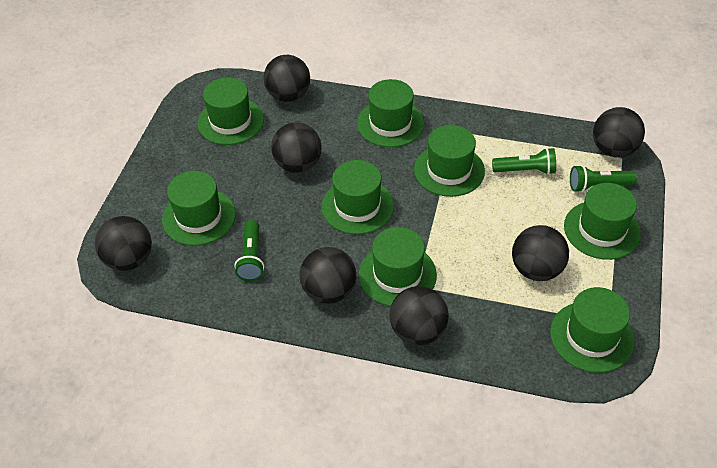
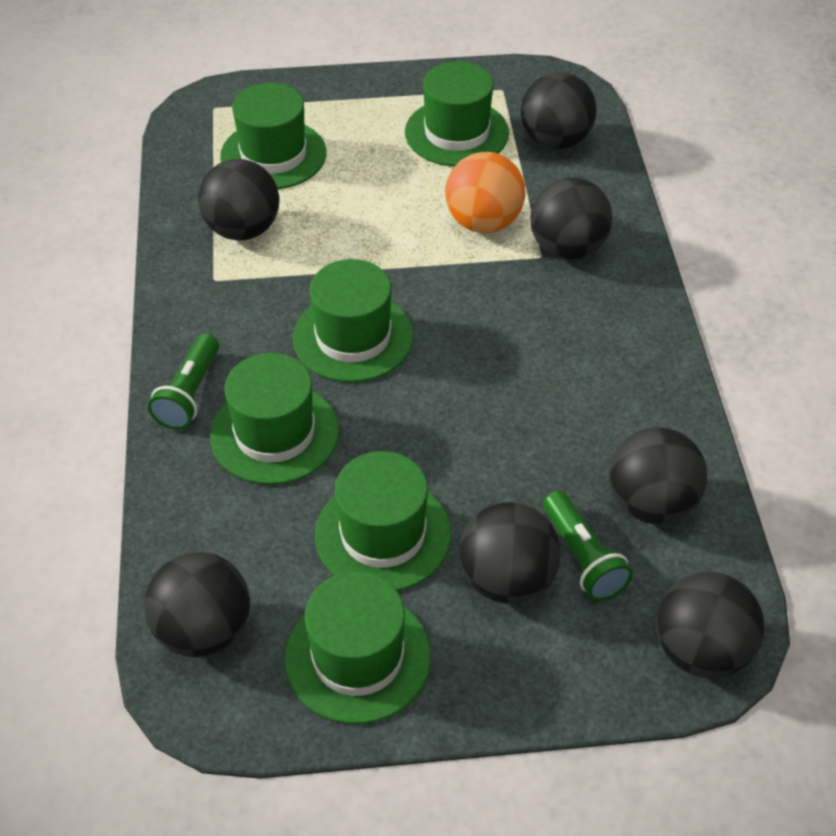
green flashlight: [234,220,264,281] [492,148,556,175] [570,165,637,192] = 3 -> [148,334,219,430] [543,491,633,601] = 2
green hat: [162,171,236,246] [197,78,264,145] [321,160,394,234] [357,79,424,147] [359,227,437,306] [414,125,485,197] [550,287,635,373] [564,183,641,260] = 8 -> [210,353,339,485] [220,83,326,189] [285,572,431,724] [293,259,414,382] [315,451,451,591] [405,61,509,166] = 6
orange ball: none = 0 -> [445,152,525,233] = 1

